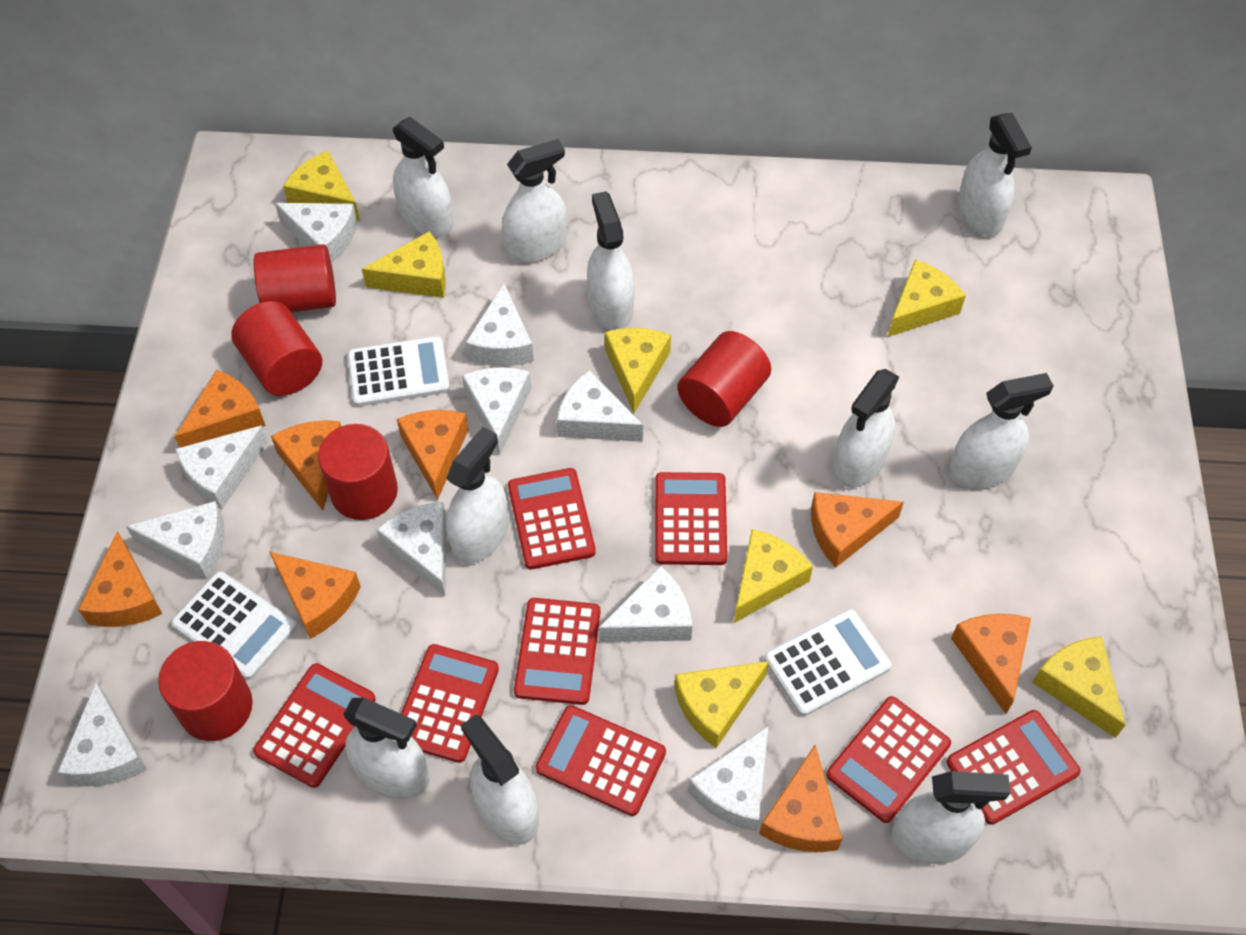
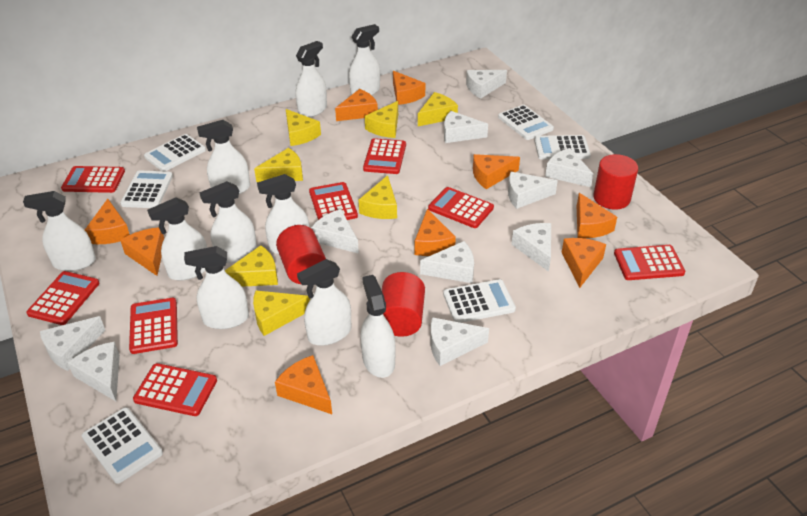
orange cheese: [78,531,162,627] [174,370,266,447] [270,552,361,639] [271,420,341,511] [397,410,468,500] [759,745,842,852] [811,492,904,568] [951,614,1031,714] = 8 -> [85,199,130,244] [120,227,164,276] [275,355,332,414] [335,89,378,121] [393,71,425,105] [415,209,456,256] [473,154,520,189] [562,238,606,288] [577,193,617,238] = 9
red cylinder: [158,641,253,741] [231,301,322,396] [253,244,336,312] [318,424,398,520] [677,331,771,427] = 5 -> [276,225,326,284] [382,272,425,337] [593,154,638,210] = 3
white calculator: [171,571,297,680] [347,336,450,407] [764,609,892,716] = 3 -> [82,407,163,484] [120,170,173,208] [144,134,206,171] [443,279,516,323] [498,105,554,140] [534,135,591,160] = 6

